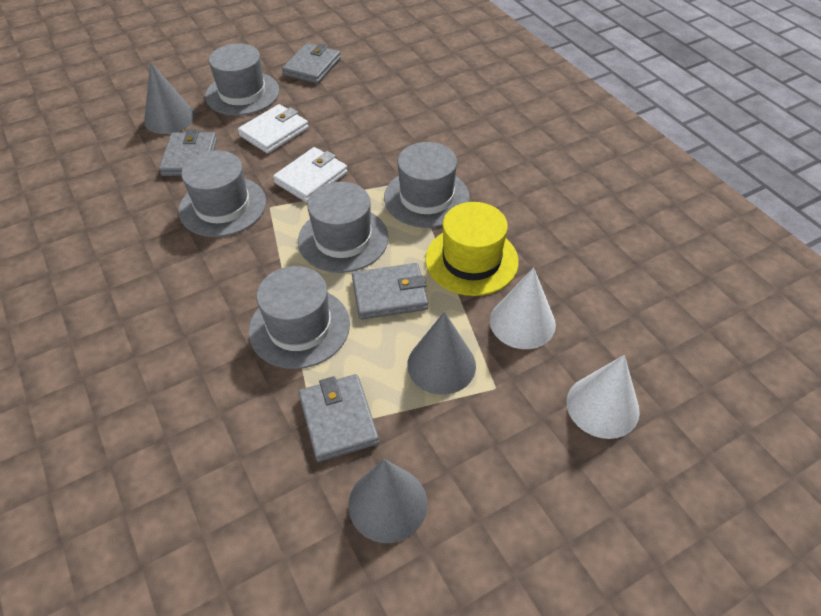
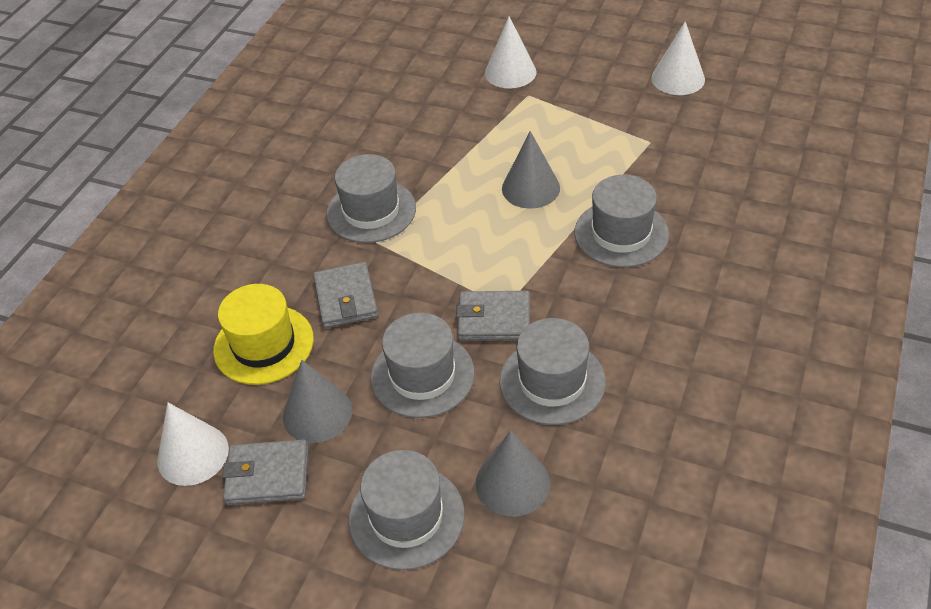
grey wallet: [159,130,217,176] [282,43,341,84] [298,374,379,462] [352,263,428,320] = 4 -> [222,439,308,505] [313,262,378,328] [456,291,530,341] = 3
white cone: [490,267,556,349] [567,355,640,439] = 2 -> [157,402,229,486] [485,17,537,88] [651,22,705,95] = 3
white wallet: [238,104,309,154] [273,147,348,202] = 2 -> none = 0

